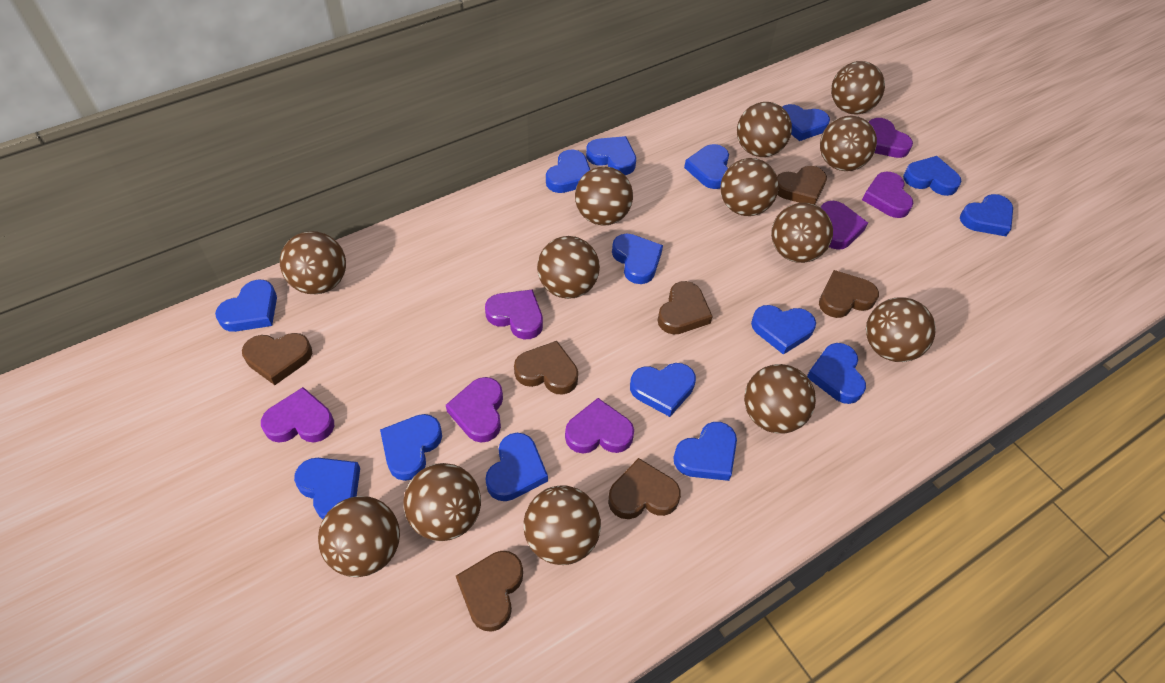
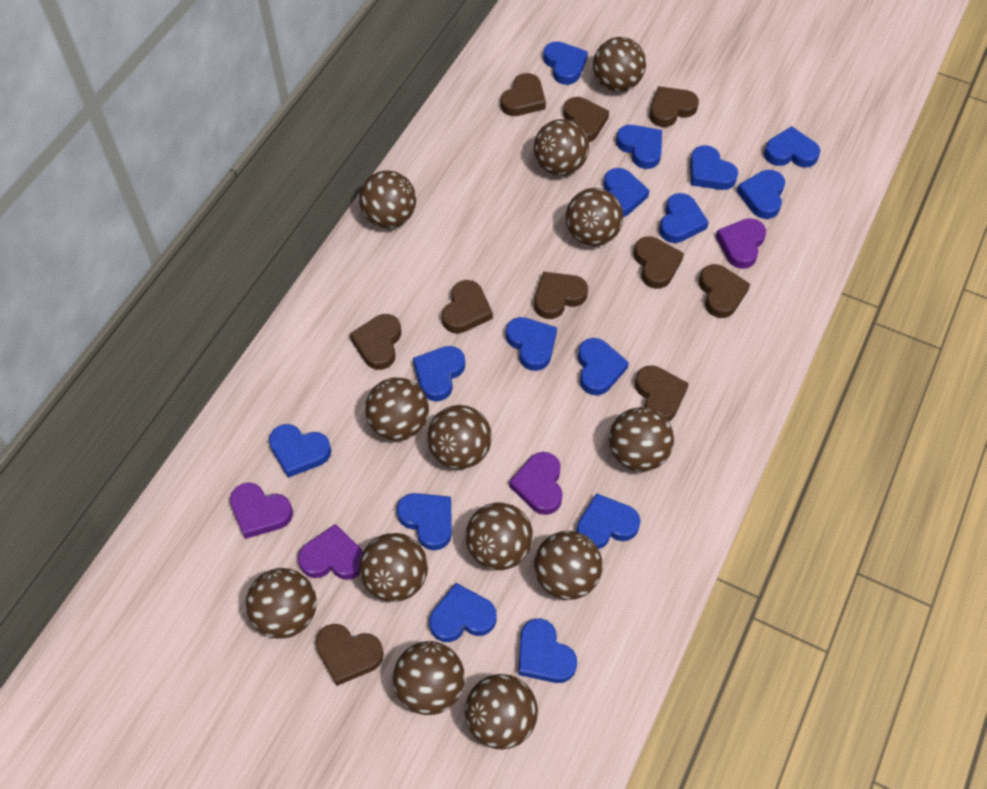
brown heart: [242,333,312,385] [456,551,523,632] [514,341,578,395] [608,458,681,519] [657,281,713,335] [777,166,827,205] [819,270,879,318] = 7 -> [316,624,384,686] [350,314,401,370] [442,280,493,333] [501,73,546,116] [534,272,588,319] [563,97,609,142] [634,236,684,289] [635,365,689,422] [649,86,699,127] [699,264,750,318] = 10
purple heart: [261,387,334,443] [446,377,503,443] [485,289,543,339] [565,398,634,453] [820,201,868,250] [862,172,914,218] [869,118,913,158] = 7 -> [230,482,293,539] [298,524,363,580] [509,452,563,515] [716,218,766,269] = 4

